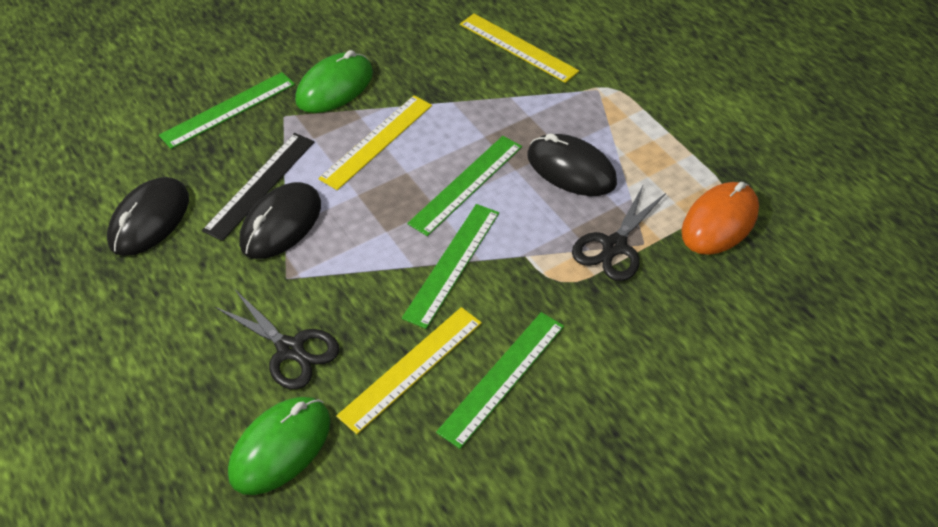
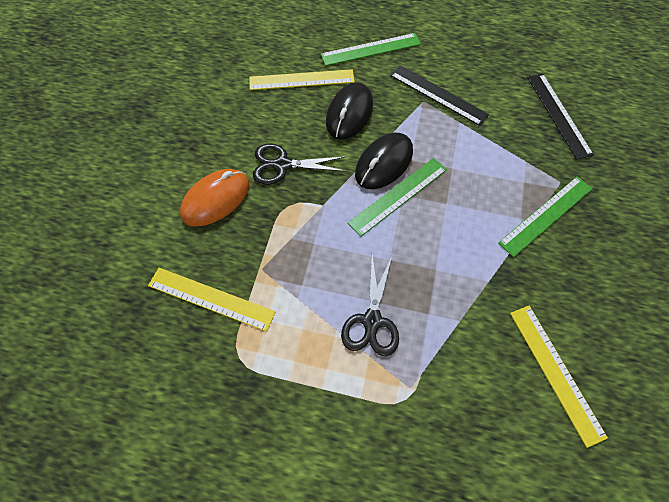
black mouse: [107,177,189,256] [239,182,321,259] [528,133,617,196] = 3 -> [326,82,373,140] [355,133,413,189] = 2
black ruler: [202,133,314,241] = 1 -> [390,65,489,126] [527,74,594,160] = 2
green mouse: [228,397,331,495] [295,50,373,113] = 2 -> none = 0
green ruler: [159,72,295,149] [402,204,499,329] [407,136,522,236] [436,312,564,449] = 4 -> [321,33,421,66] [348,158,447,237] [498,176,593,257] = 3

